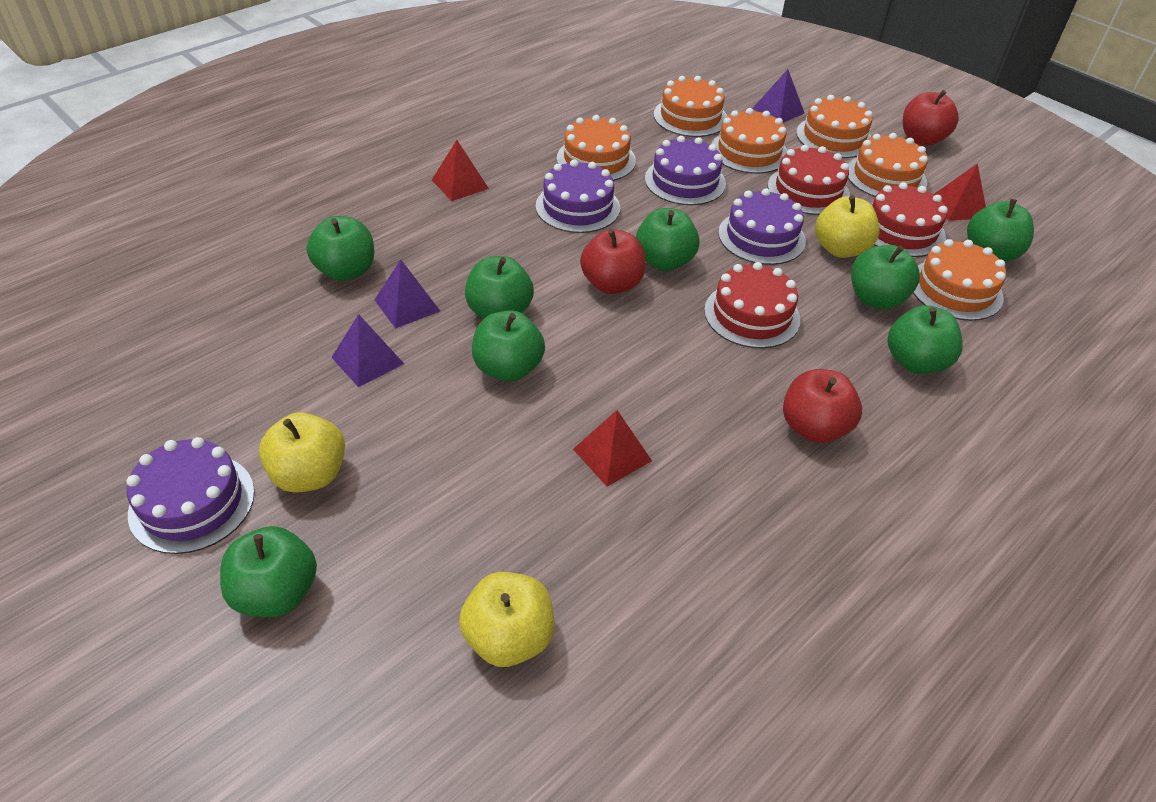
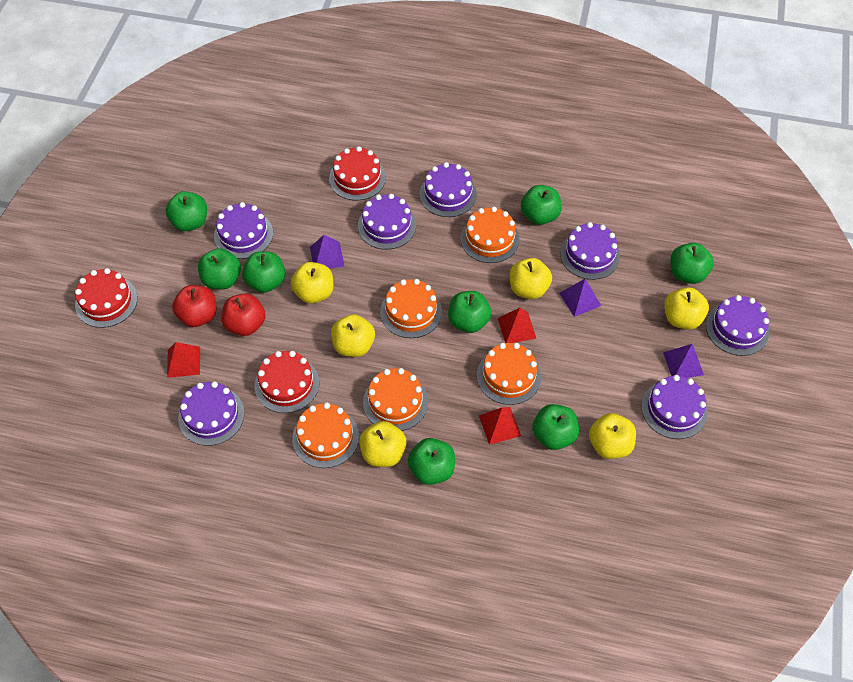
orange cake: [557,115,636,181] [654,76,727,137] [712,108,788,174] [796,95,873,158] [848,133,928,197] [913,239,1006,321] = 6 -> [292,403,359,468] [363,368,428,431] [380,279,442,338] [460,207,520,263] [477,343,541,405] = 5
purple cake: [126,437,255,554] [536,160,620,233] [645,136,726,205] [718,188,806,265] = 4 -> [178,381,245,446] [214,202,273,259] [358,194,416,250] [420,162,477,217] [560,222,620,280] [641,375,707,439] [706,295,769,356] = 7
red apple: [580,229,646,294] [783,369,862,443] [903,90,959,146] = 3 -> [172,285,217,327] [221,293,266,336] = 2
yellow apple: [259,412,345,493] [459,572,554,667] [815,195,879,258] = 3 -> [291,262,333,304] [331,314,375,357] [359,421,407,467] [510,258,552,299] [589,413,636,459] [664,287,709,330] = 6

